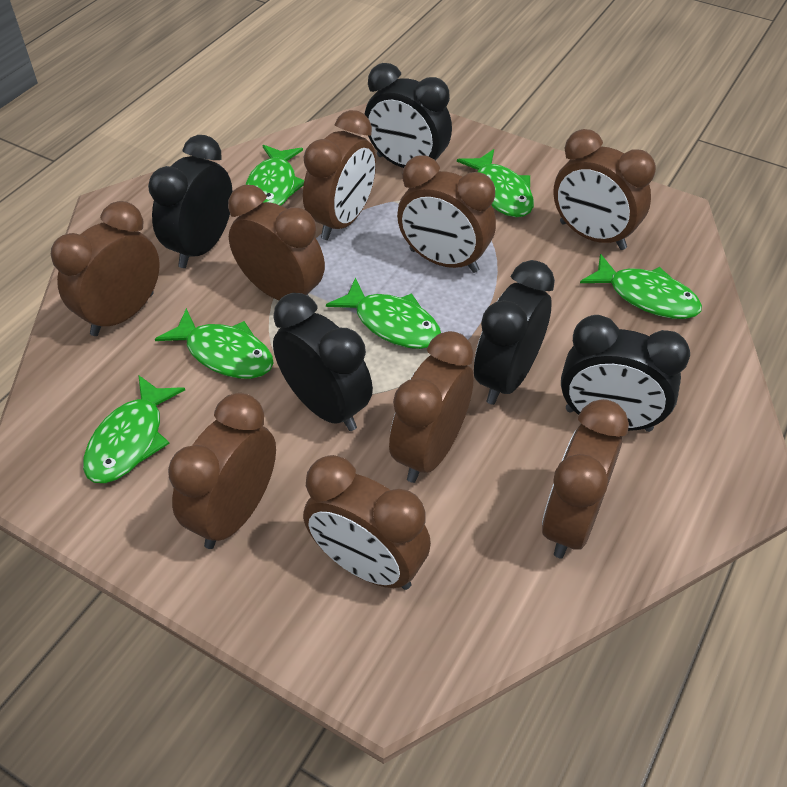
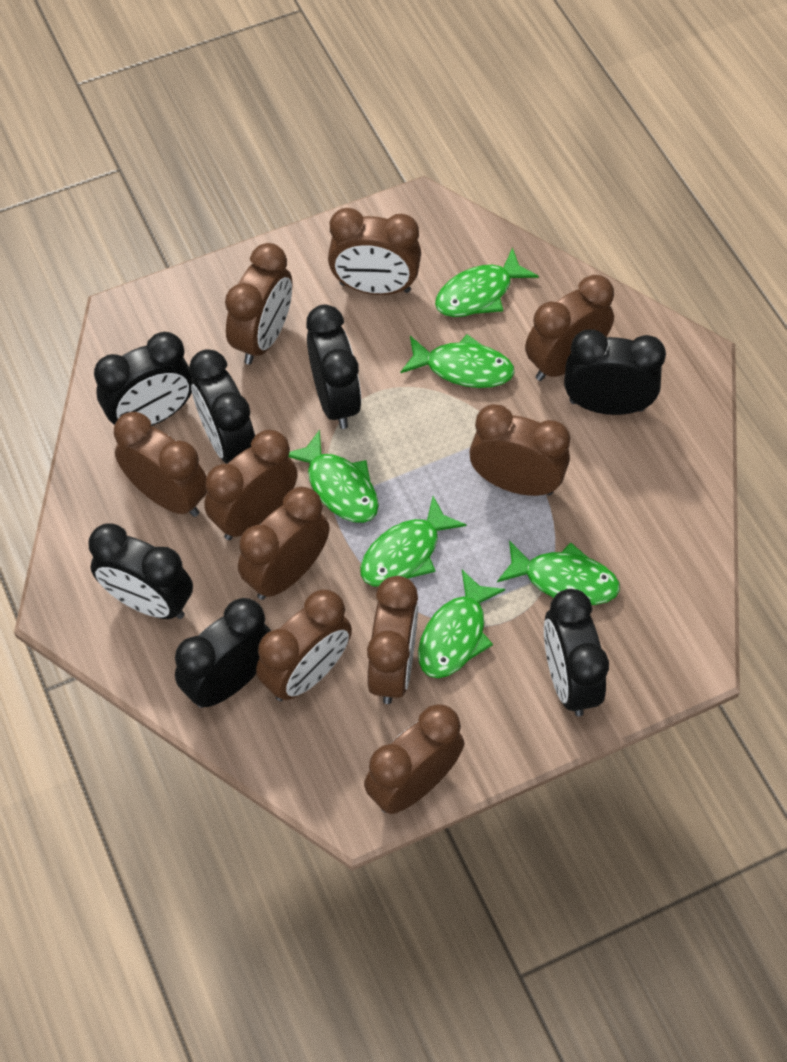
black clock: [148,135,233,268] [273,293,373,431] [365,63,452,168] [474,260,555,405] [561,315,690,432] = 5 -> [88,523,193,619] [94,332,192,426] [175,598,271,708] [189,349,255,464] [306,305,361,429] [544,589,609,716] [564,329,666,415] = 7
brown clock: [51,201,160,336] [168,393,276,549] [228,185,325,300] [303,110,376,240] [303,455,431,590] [389,331,474,483] [397,156,496,273] [542,399,629,558] [553,129,656,250] = 9 -> [114,412,207,517] [204,430,298,540] [225,243,292,364] [238,487,329,600] [256,589,352,701] [328,208,421,295] [364,704,464,814] [367,576,418,704] [469,404,570,496] [525,275,614,381] = 10

